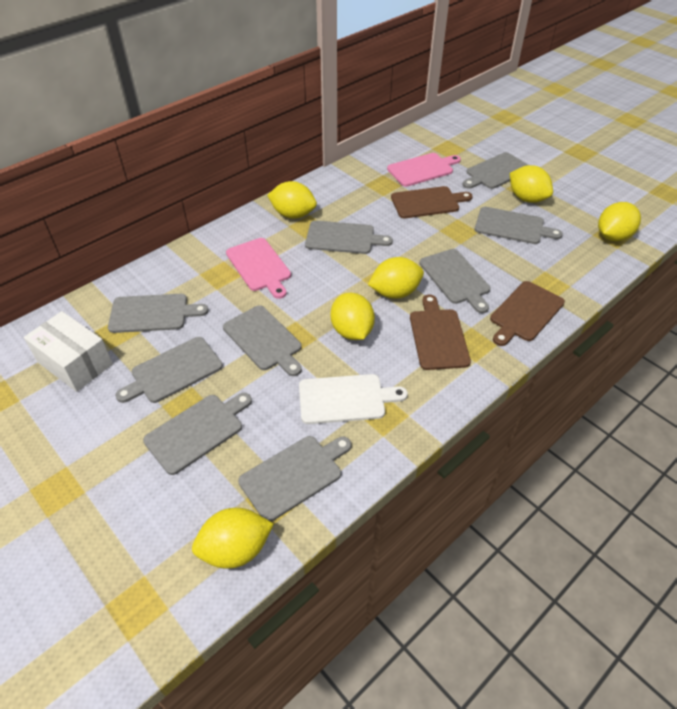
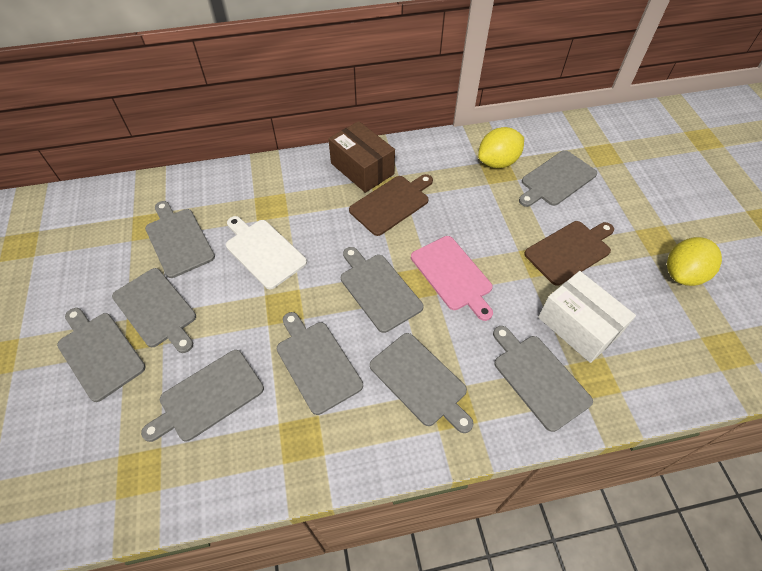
brown box: none = 0 -> [328,121,395,193] = 1
brown cutting board: [391,186,473,218] [410,295,471,370] [490,281,565,346] = 3 -> [349,174,433,236] [524,221,614,286] = 2
pink cutting board: [226,238,291,299] [387,153,461,187] = 2 -> [411,236,493,321] = 1
yellow lemon: [192,508,274,569] [267,181,317,219] [331,293,375,340] [368,257,424,299] [510,165,553,203] [598,202,641,241] = 6 -> [478,127,524,168] [667,237,722,286] = 2

